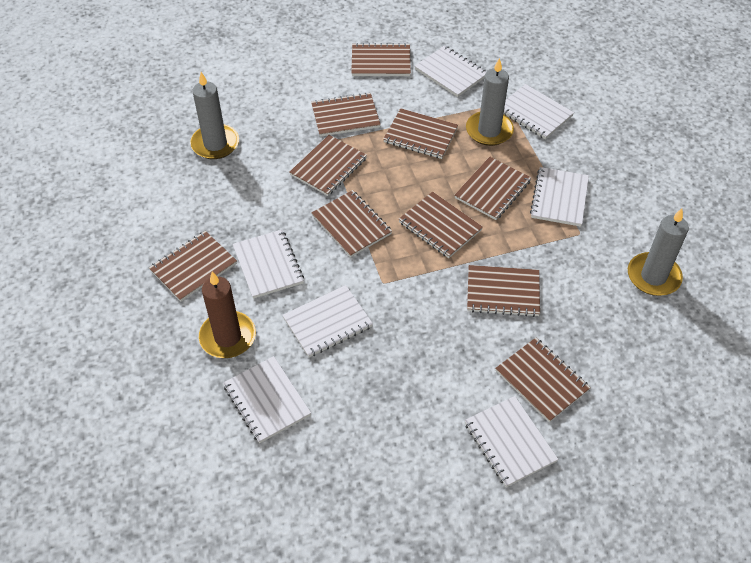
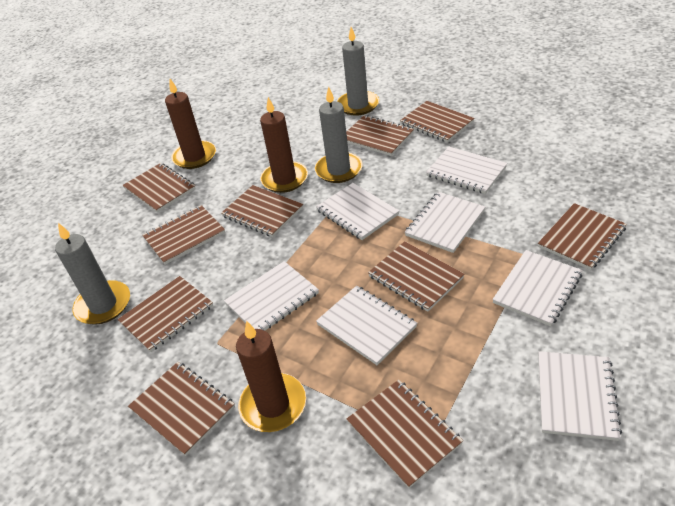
brown candle: [199,272,256,358] = 1 -> [165,79,216,169] [236,320,306,432] [260,97,308,193] = 3

